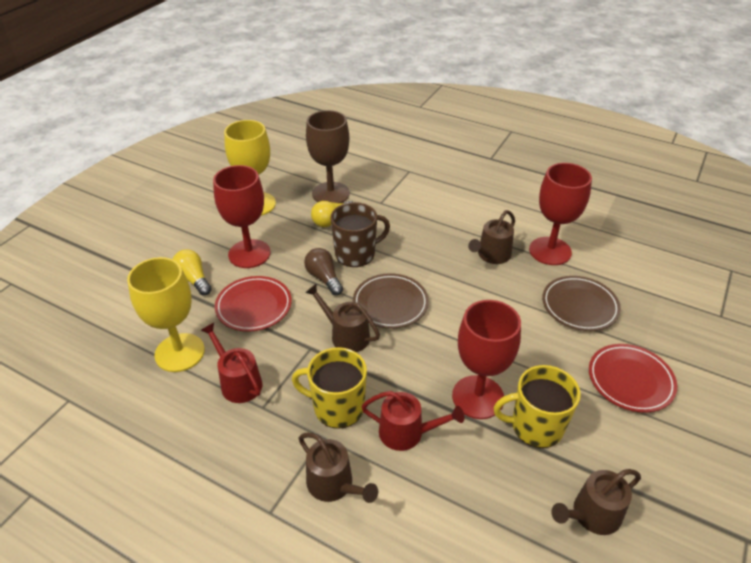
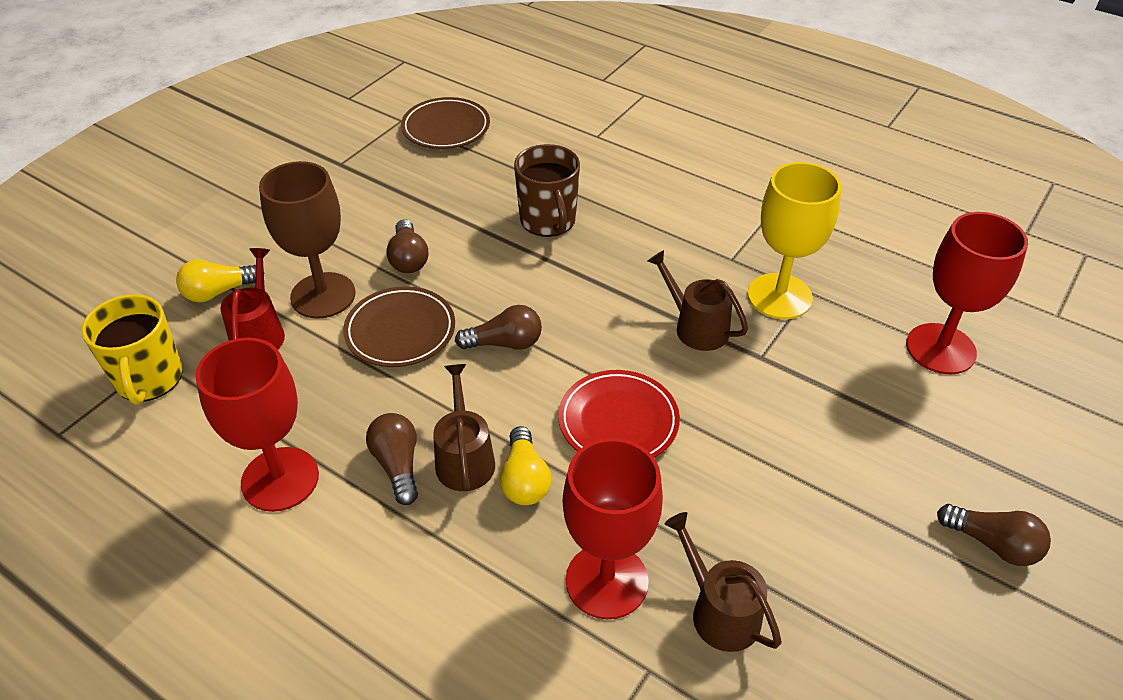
brown light bulb: [304,248,343,295] = 1 -> [366,413,418,505] [386,219,428,273] [455,305,542,350] [937,504,1051,566] = 4
brown watering can: [298,433,378,503] [305,284,380,352] [468,210,515,264] [551,469,641,535] = 4 -> [433,364,495,491] [648,250,748,351] [665,512,782,652] = 3
red plate: [215,276,292,332] [589,344,677,413] = 2 -> [558,370,680,458] = 1
red watering can: [201,323,262,403] [361,391,465,451] = 2 -> [220,248,285,349] = 1
yellow goblet: [127,257,205,372] [224,120,276,216] = 2 -> [748,162,841,319] = 1
yellow mug: [292,347,367,429] [494,365,581,448] = 2 -> [82,294,183,405] = 1

